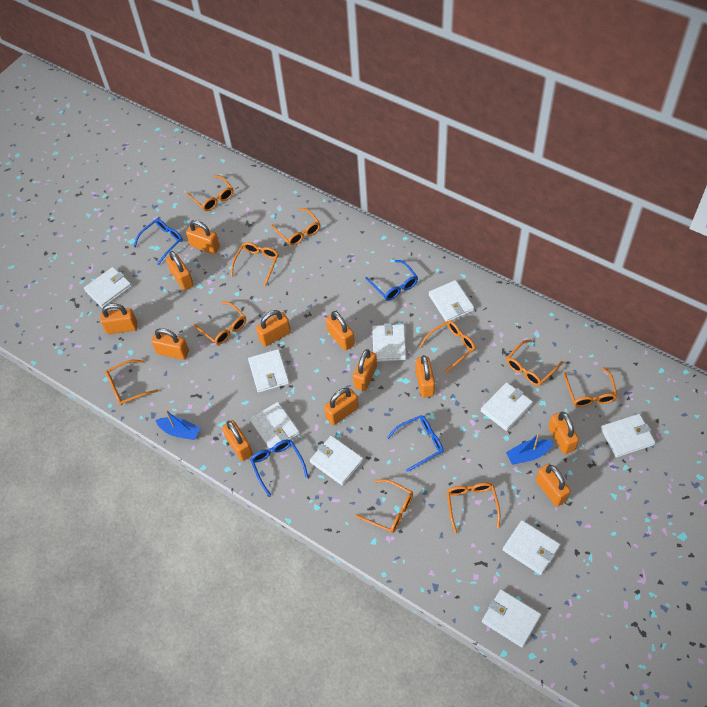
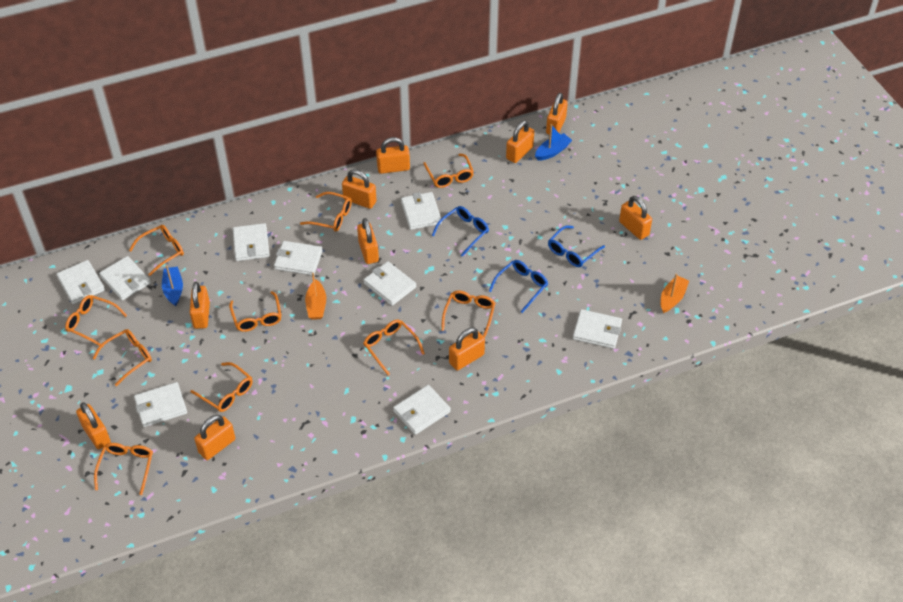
blue glasses: [133,219,183,265] [250,439,308,496] [365,260,418,300] [387,415,444,472] = 4 -> [432,206,489,257] [489,260,548,313] [548,225,605,267] = 3
orange boat: none = 0 -> [305,273,326,320] [660,273,689,313] = 2
orange padlock: [100,303,137,334] [151,328,189,360] [166,251,194,290] [186,220,220,254] [222,420,253,461] [256,310,291,347] [324,388,359,425] [326,311,355,351] [353,349,377,391] [416,355,435,397] [536,464,571,507] [548,412,579,454] = 12 -> [76,402,111,449] [190,282,210,329] [194,415,235,460] [342,169,376,209] [357,218,379,264] [376,137,410,174] [449,327,485,370] [506,120,534,163] [546,93,568,135] [619,196,652,240] = 10
white wallet: [84,267,132,308] [248,349,289,393] [250,402,300,451] [310,436,364,485] [372,323,406,362] [429,280,474,321] [481,382,533,431] [482,589,541,648] [503,520,560,575] [601,414,655,457] = 10 -> [56,260,105,304] [99,256,151,300] [134,382,187,427] [233,223,270,261] [274,241,323,275] [363,261,416,306] [393,385,451,435] [401,192,442,230] [573,309,622,349] = 9

